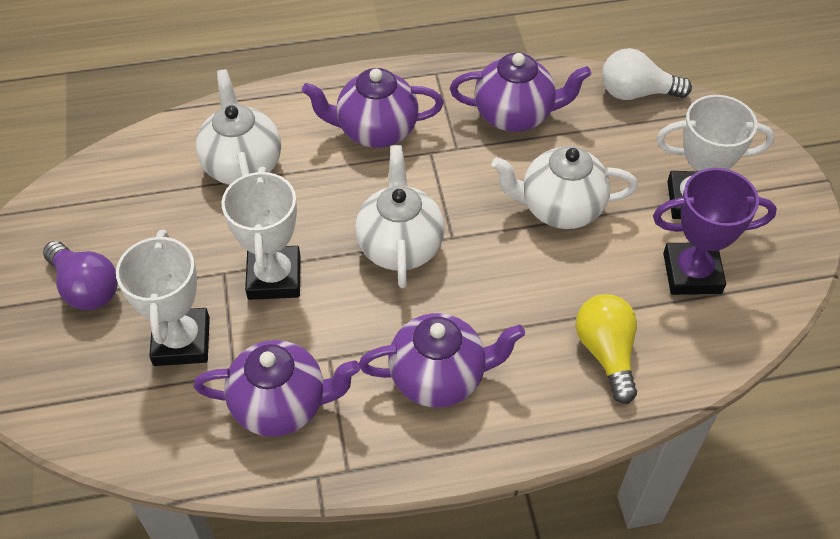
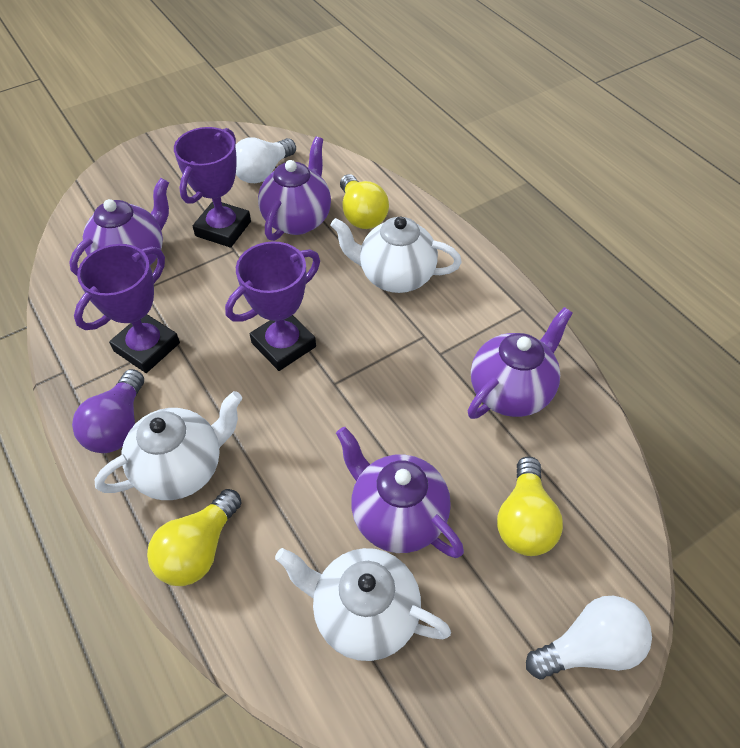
purple trophy: [653,168,777,295] = 1 -> [74,244,180,373] [174,127,251,248] [225,241,320,371] = 3
white light bulb: [602,48,692,100] = 1 -> [235,137,296,183] [526,596,652,679] = 2
white trophy: [116,230,210,366] [221,167,300,300] [656,95,775,219] = 3 -> none = 0
yellow light bulb: [575,294,637,404] = 1 -> [147,489,242,586] [340,174,389,229] [497,457,563,556] = 3

